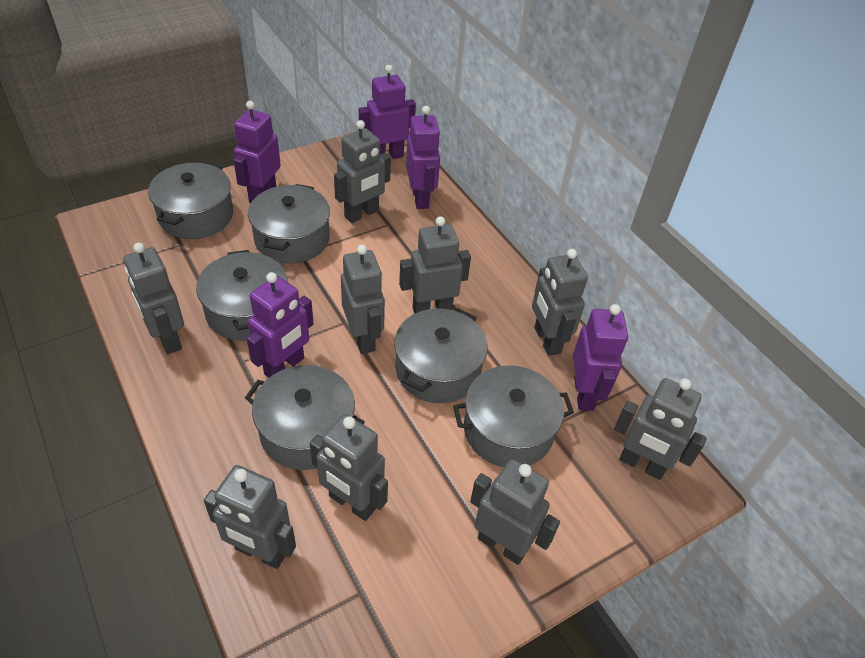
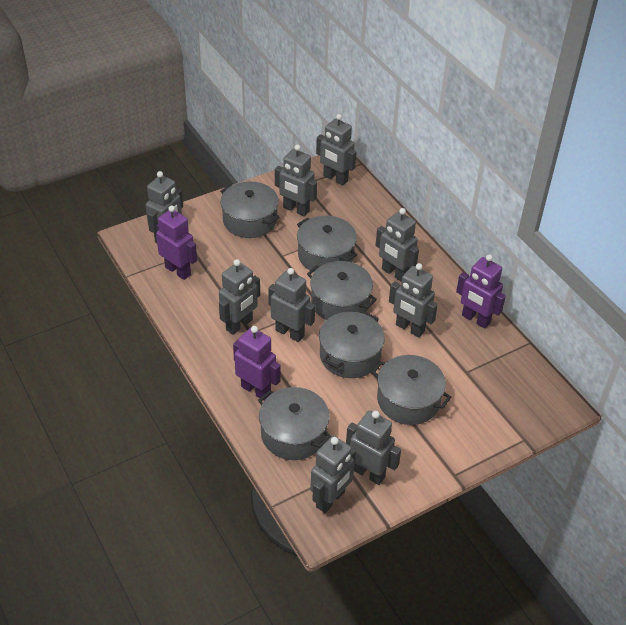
purple robot: [233,101,281,204] [247,272,314,378] [359,65,416,159] [406,106,441,209] [573,304,628,411] = 5 -> [156,205,197,280] [233,326,281,401] [456,254,506,329] = 3

